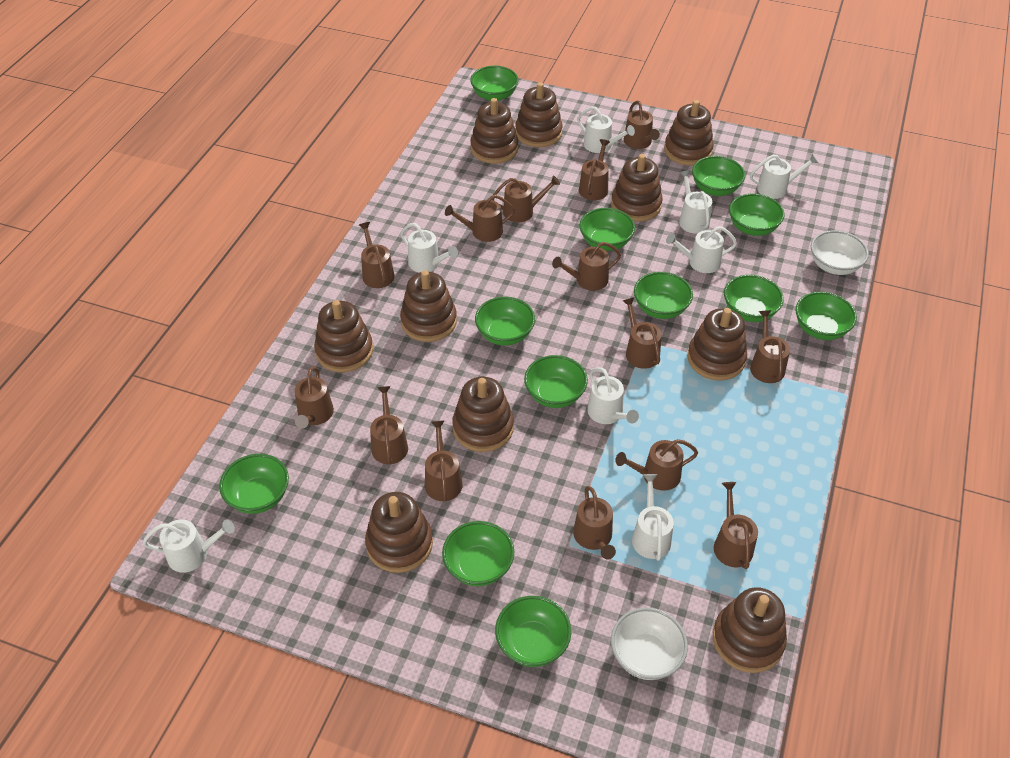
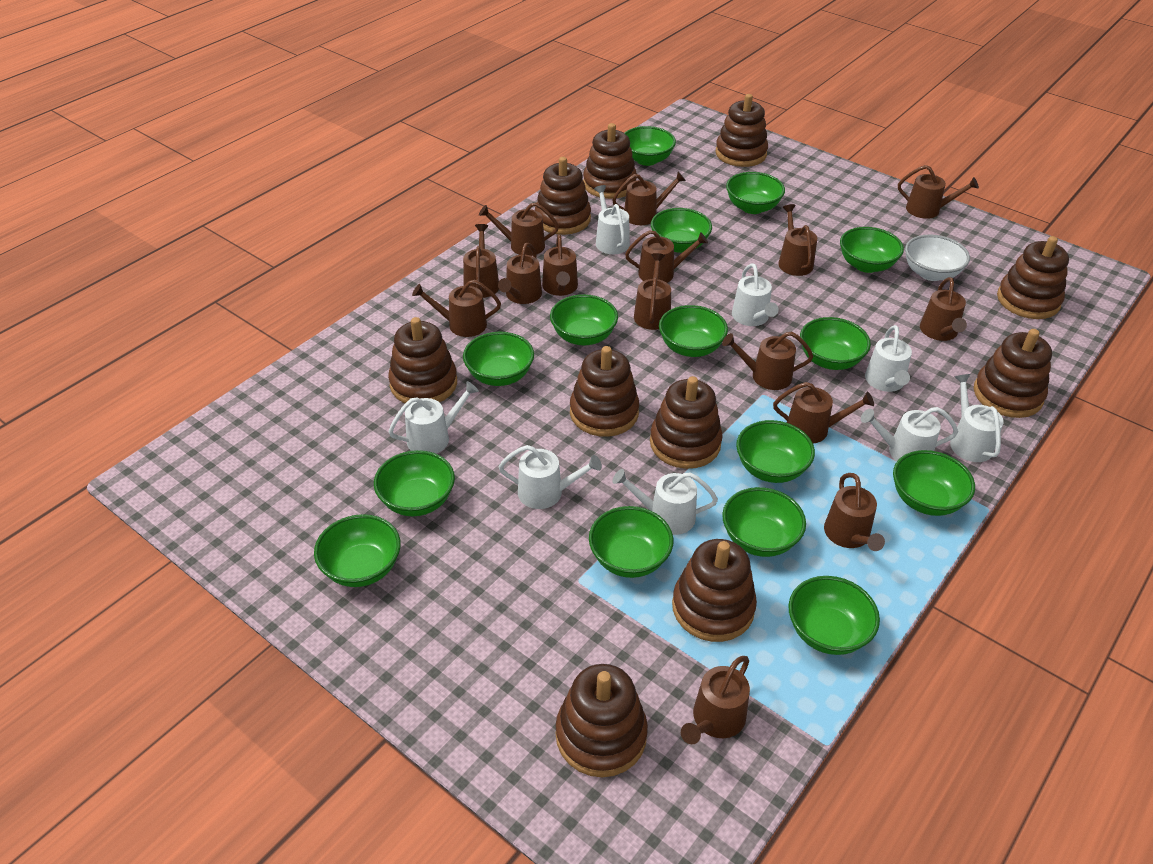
brown watering can: [295,367,334,429] [359,222,395,288] [370,386,408,464] [425,420,462,501] [445,195,515,242] [492,175,560,222] [552,242,621,291] [573,486,616,559] [579,139,610,200] [615,439,698,491] [623,298,662,369] [624,101,660,149] [714,482,758,569] [750,310,790,383] = 14 -> [412,280,501,337] [463,224,499,298] [479,203,559,256] [498,243,542,304] [542,234,578,296] [612,172,686,225] [625,230,708,283] [634,253,671,330] [681,656,750,744] [722,332,813,390] [773,382,874,444] [778,204,817,276] [824,473,885,551] [898,165,979,219] [920,277,967,341] = 15
green bowl: [219,454,289,514] [442,521,514,586] [470,66,518,101] [475,297,535,346] [495,596,571,667] [524,355,588,408] [579,208,635,251] [634,272,693,319] [692,156,745,196] [724,275,784,322] [729,194,785,236] [796,292,857,340] = 12 -> [314,514,401,587] [374,450,455,516] [463,332,534,386] [550,294,618,345] [589,506,673,578] [625,126,676,166] [651,208,712,253] [659,305,728,357] [722,487,806,557] [726,172,785,214] [736,420,815,483] [788,576,880,655] [800,317,871,370] [840,227,904,273] [893,450,975,516] = 15
white bowl: [611,608,688,680] [811,230,869,275] = 2 -> [905,234,970,281] = 1

